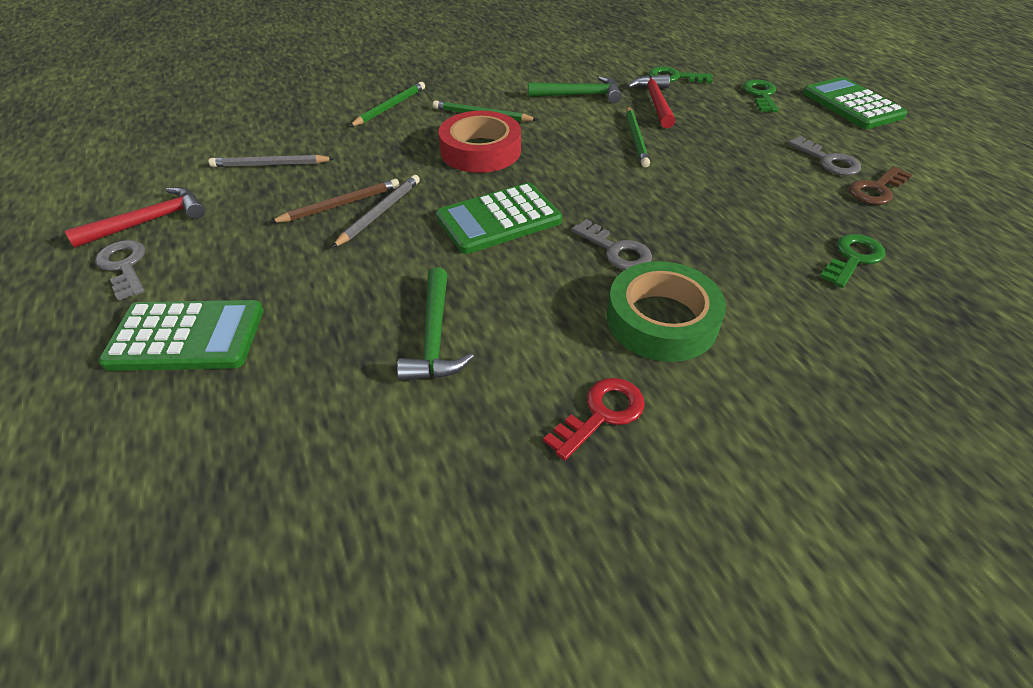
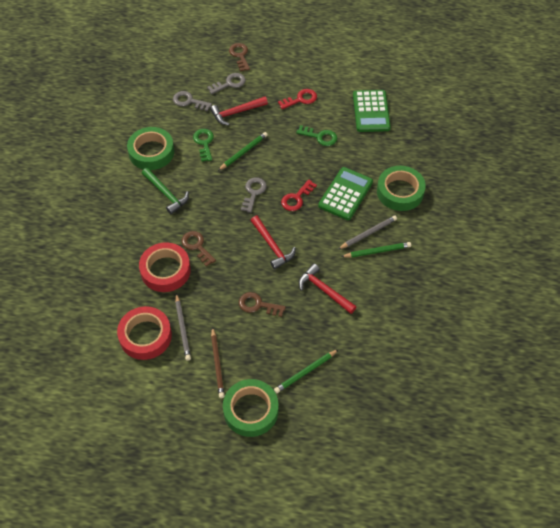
brown key: [849,166,912,205] = 1 -> [182,231,216,267] [229,43,250,72] [239,292,286,317] = 3
green calculator: [98,300,264,371] [436,183,562,254] [803,77,908,129] = 3 -> [318,167,373,220] [353,90,391,132] = 2
green hammer: [397,267,474,381] [528,76,622,103] = 2 -> [142,168,189,214] = 1
green key: [649,66,713,83] [743,79,779,112] [820,234,885,288] = 3 -> [193,129,214,162] [296,125,337,146] = 2
green tape: [607,261,726,362] = 1 -> [127,127,174,170] [223,379,278,437] [377,166,426,211] = 3
red hammer: [65,187,205,248] [627,74,675,128] = 2 -> [210,97,268,125] [250,216,296,269] [299,264,356,314] = 3
red key: [543,378,645,460] = 1 -> [278,89,317,109] [281,180,317,211] = 2
red tape: [438,111,521,173] = 1 -> [117,306,172,360] [139,242,191,292] = 2

